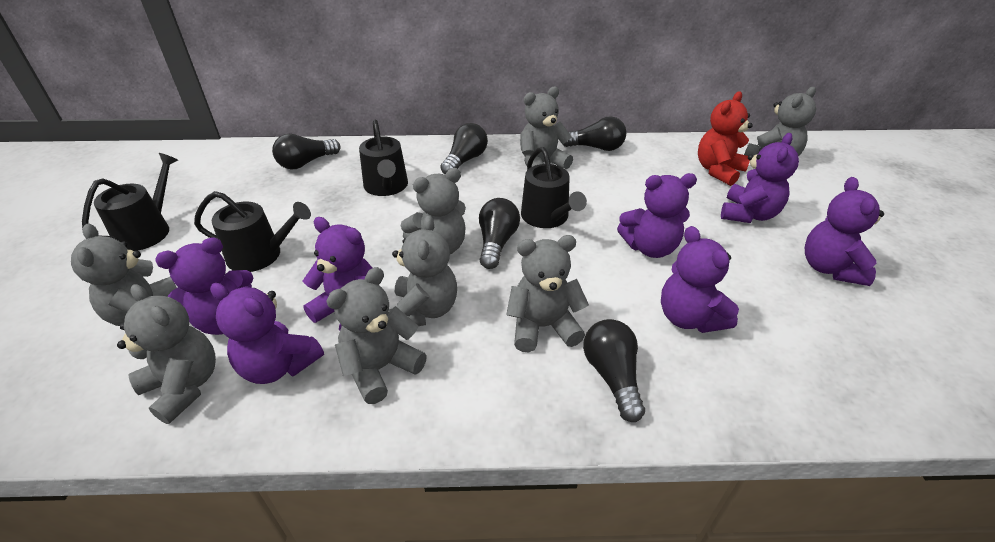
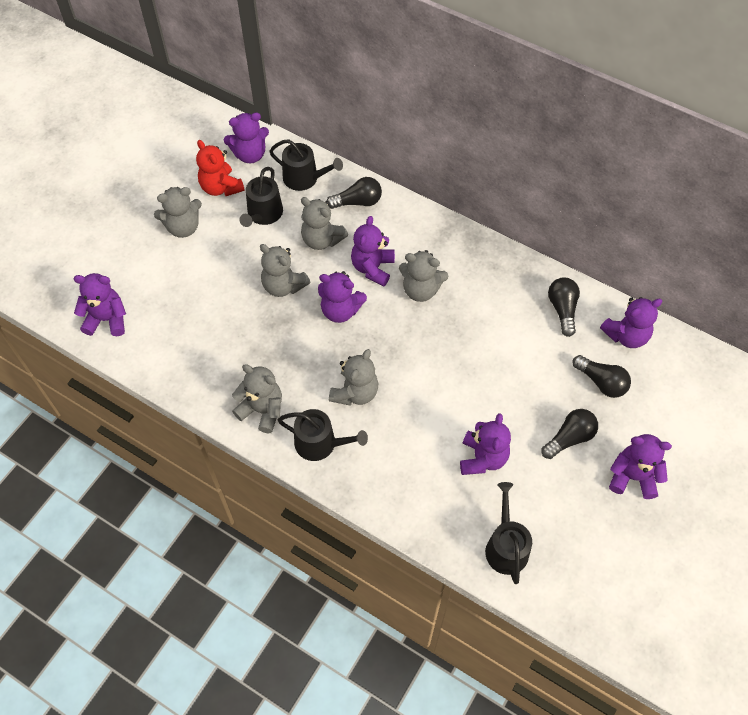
black light bulb: [272,134,341,170] [440,123,488,174] [479,198,520,269] [563,116,626,151] [583,319,645,422] = 5 -> [326,177,382,209] [541,409,598,459] [548,277,580,337] [573,355,631,398] = 4
grey teddy bear: [71,223,177,326] [117,284,216,424] [326,267,427,404] [389,215,457,326] [401,168,466,254] [506,235,589,352] [520,87,573,169] [744,87,816,157] = 8 -> [154,187,202,238] [232,364,282,434] [260,244,310,297] [301,197,348,250] [329,349,378,406] [399,250,448,302] = 6

